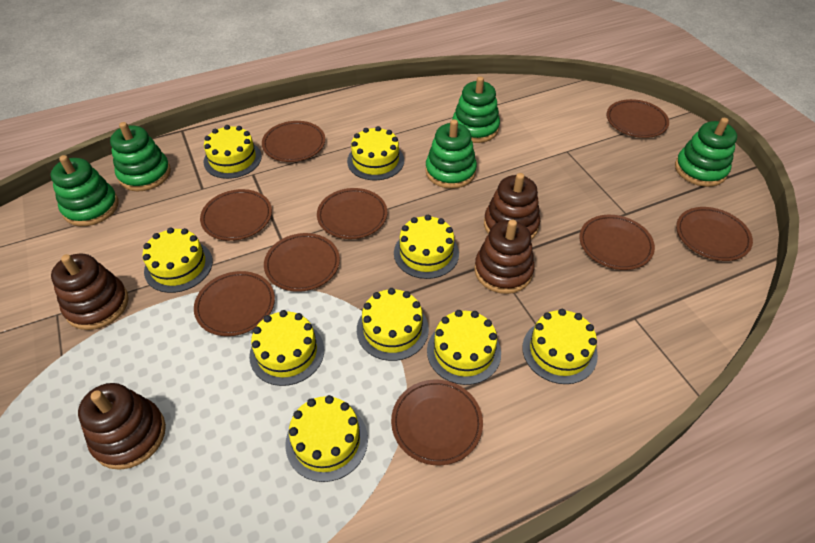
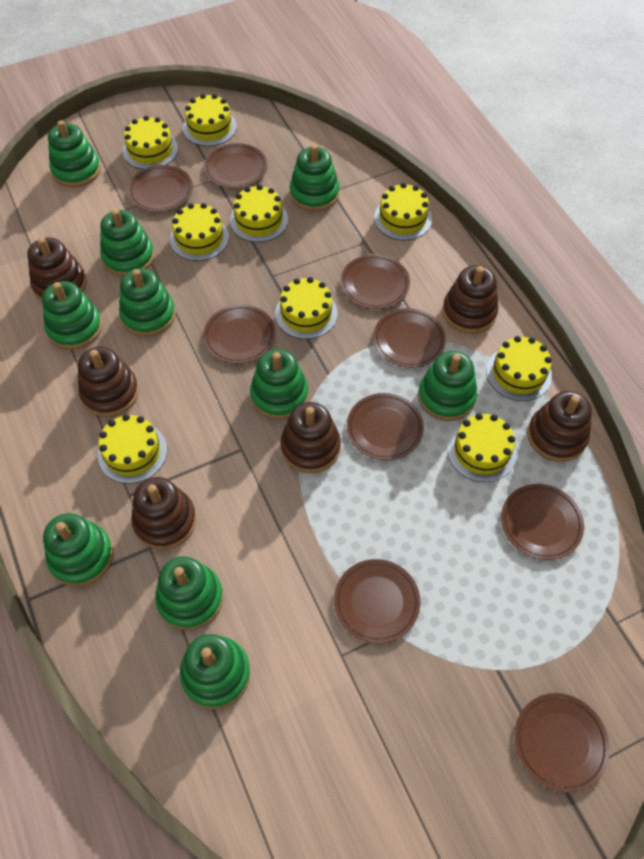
brown stacking toy: [51,254,129,330] [78,383,166,470] [474,219,535,294] [484,173,540,240] = 4 -> [27,237,87,301] [78,347,139,417] [131,477,196,550] [280,402,341,473] [443,266,499,334] [527,391,592,462] = 6
green stacking toy: [51,155,118,226] [110,122,171,191] [425,119,477,189] [452,76,500,143] [675,118,737,187] = 5 -> [42,281,102,350] [43,513,114,587] [48,120,101,188] [100,209,155,277] [119,268,176,337] [155,556,223,631] [180,634,251,709] [250,349,308,419] [290,144,339,212] [418,351,477,421] = 10

